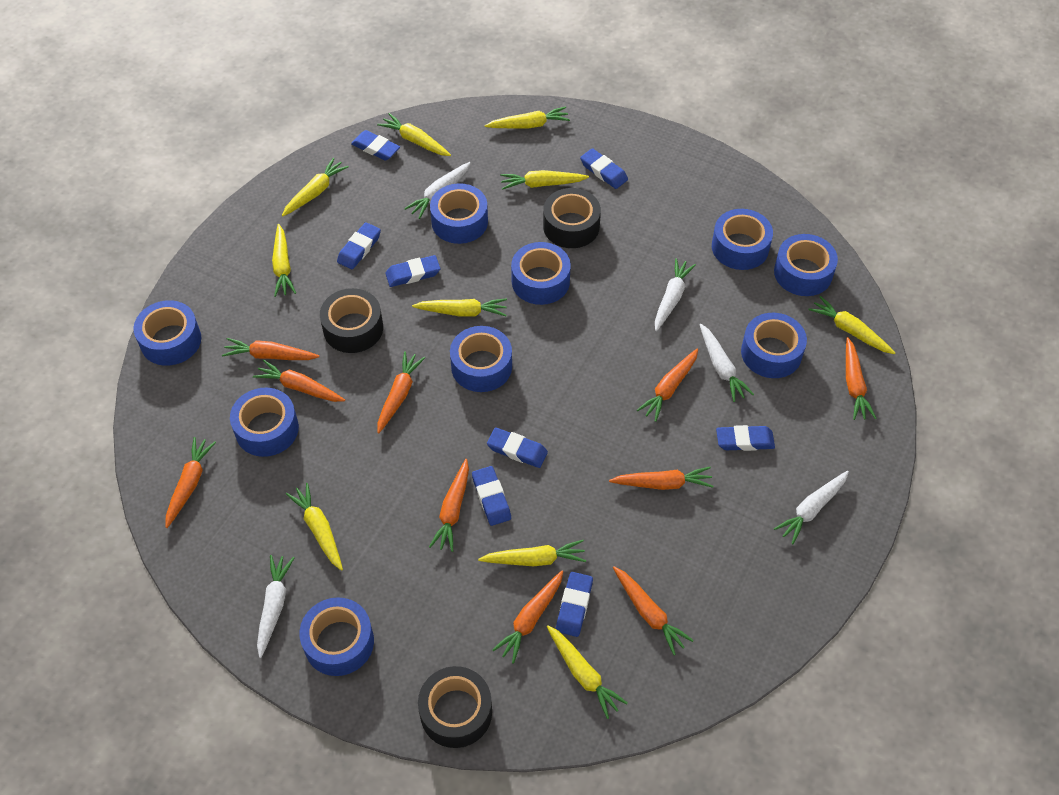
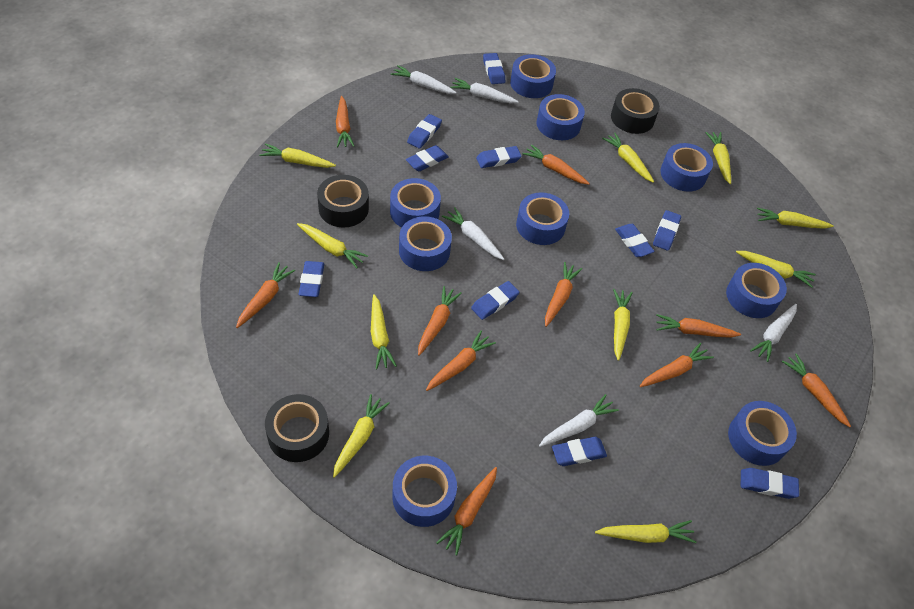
blue eraser: [337,222,381,269] [351,130,400,161] [385,255,440,287] [472,466,511,526] [487,427,548,468] [556,572,593,637] [580,148,628,189] [716,425,775,451] = 8 -> [298,261,324,297] [406,145,449,171] [407,114,442,149] [471,281,519,320] [476,146,522,168] [483,53,505,84] [552,437,607,466] [615,224,655,257] [653,210,681,251] [741,468,799,499] = 10

